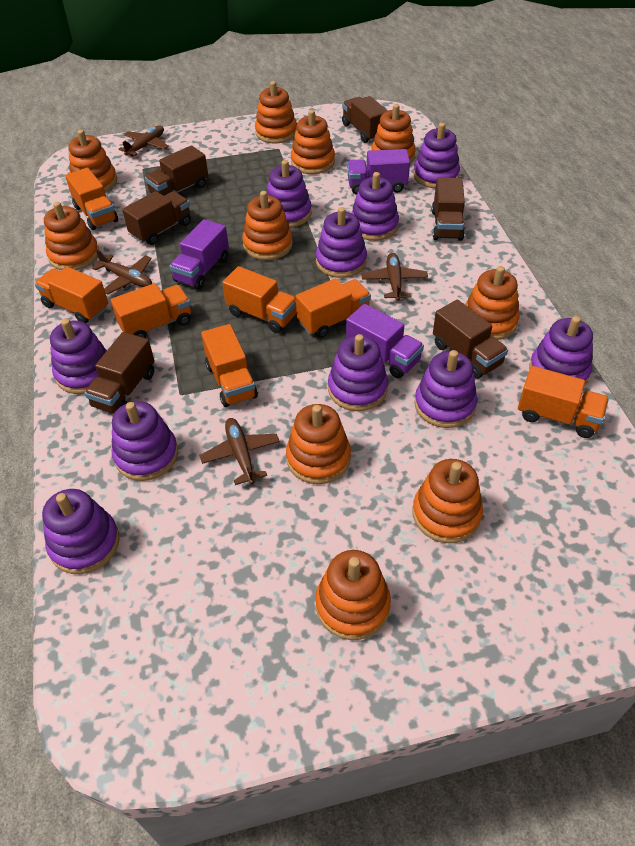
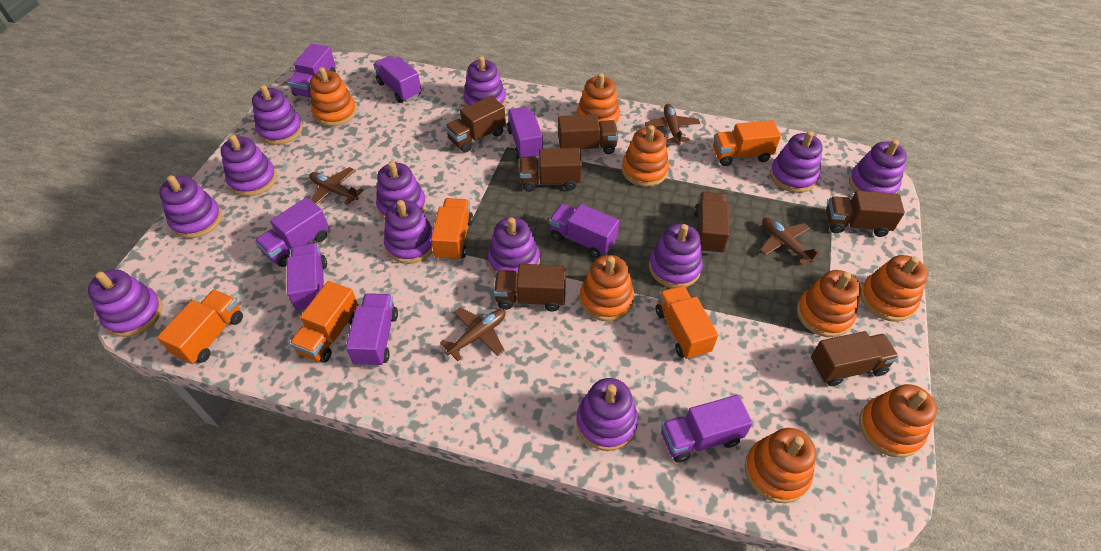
brown truck: [84,332,155,413] [122,191,191,245] [145,145,208,196] [342,96,388,143] [432,177,465,241] [433,300,508,379] = 6 -> [445,95,506,153] [494,264,566,311] [519,148,582,192] [558,114,619,154] [694,192,730,255] [811,331,899,386] [826,191,905,237] = 7
orange stacking toy: [44,202,99,271] [68,130,117,192] [242,191,293,260] [255,81,297,144] [286,404,351,484] [291,110,335,174] [315,550,391,640] [371,104,416,164] [413,459,483,543] [465,266,520,340] = 10 -> [310,67,357,127] [577,73,620,126] [580,255,634,321] [622,125,669,187] [745,428,816,503] [797,270,861,337] [859,384,937,458] [860,255,928,322] = 8
orange truck: [35,267,108,324] [65,167,118,230] [110,283,191,338] [201,324,258,407] [222,266,296,333] [296,278,371,338] [518,366,609,438] = 7 -> [157,290,243,364] [289,281,359,363] [431,198,473,261] [656,285,718,360] [713,120,781,166] = 5
purple stacking toy: [42,489,120,574] [50,319,107,394] [112,401,178,481] [267,160,312,228] [316,207,367,278] [328,334,388,411] [351,172,399,241] [413,123,460,188] [415,350,477,428] [529,316,593,386] = 10 -> [88,270,162,337] [159,175,222,238] [221,135,277,197] [252,85,303,145] [376,161,426,220] [384,200,433,264] [463,56,506,107] [488,217,540,277] [576,378,638,451] [649,224,703,288] [770,131,823,193] [849,140,907,194] = 12
purple truck: [170,219,229,289] [346,304,424,378] [347,149,410,195] = 3 -> [255,197,329,267] [287,243,327,312] [288,43,336,98] [346,293,398,367] [373,56,422,103] [507,107,543,160] [549,204,619,258] [661,395,753,463] = 8

